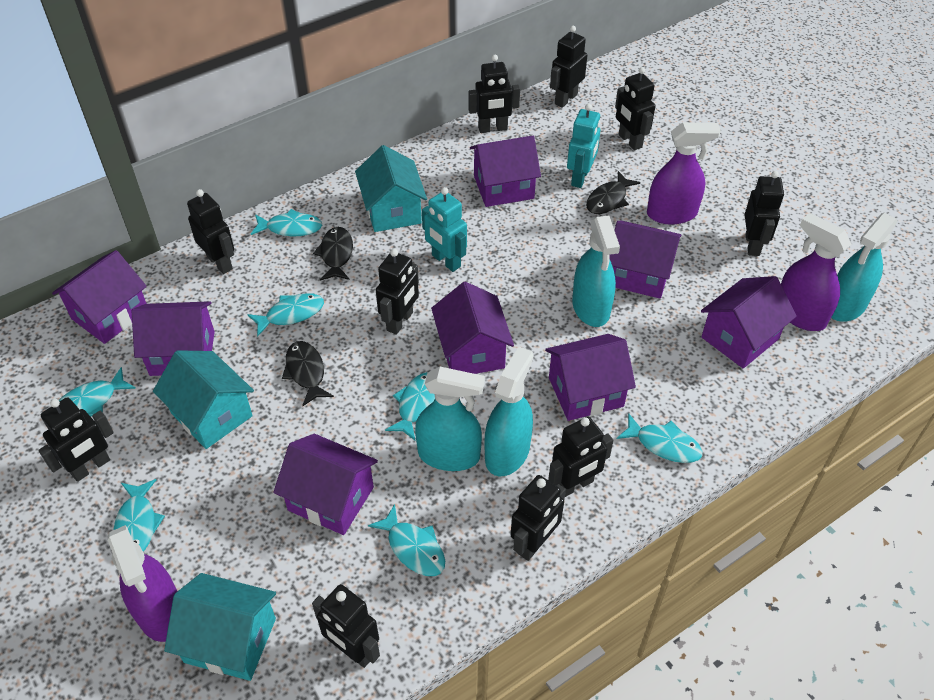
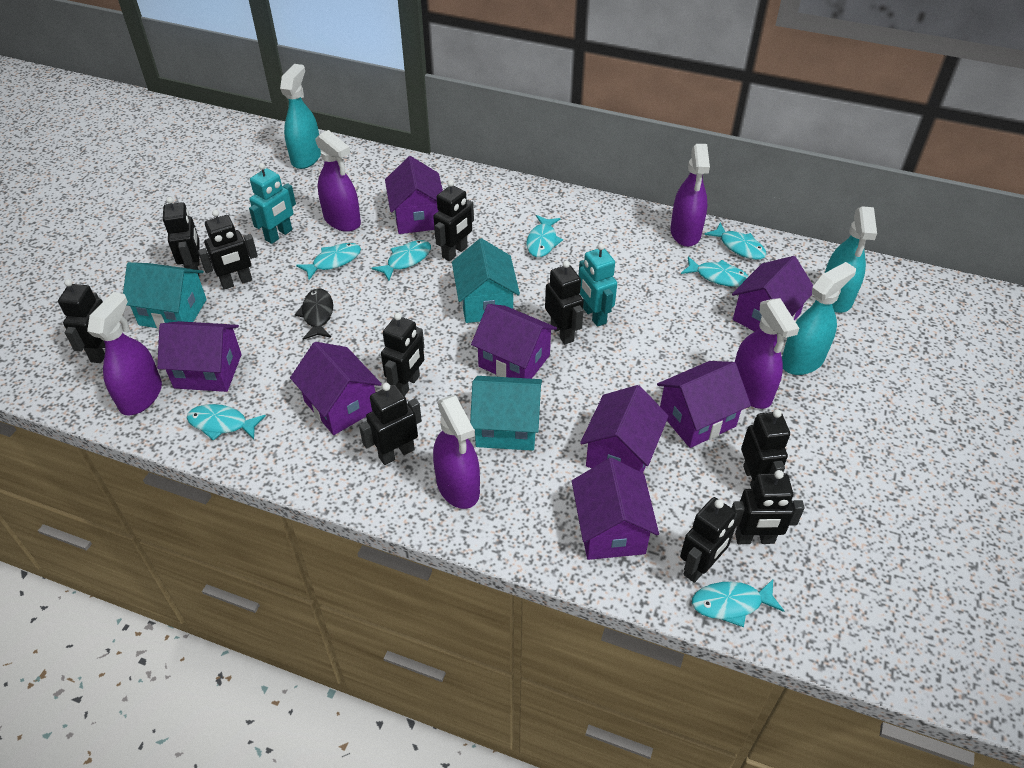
black fish: [282,341,334,406] [313,227,353,281] [586,171,640,214] = 3 -> [295,288,333,340] = 1
purple spray bottle: [108,525,177,642] [647,122,721,225] [781,213,852,331] = 3 -> [87,292,162,416] [315,130,361,232] [433,395,480,509] [671,144,710,247] [735,298,799,409] = 5
turquoise spray bottle: [415,367,485,471] [484,347,533,476] [572,215,620,327] [831,213,898,322] = 4 -> [280,64,321,169] [782,262,856,375] [825,206,877,313] = 3

